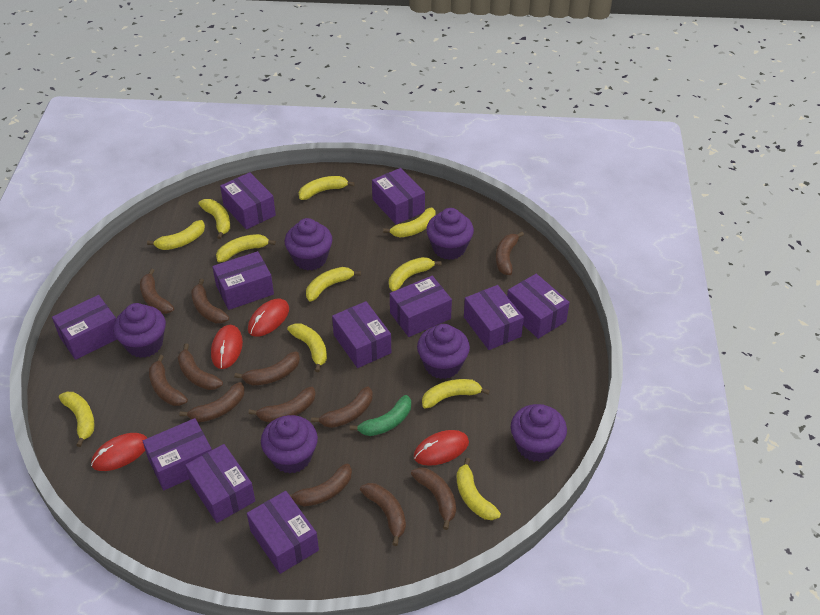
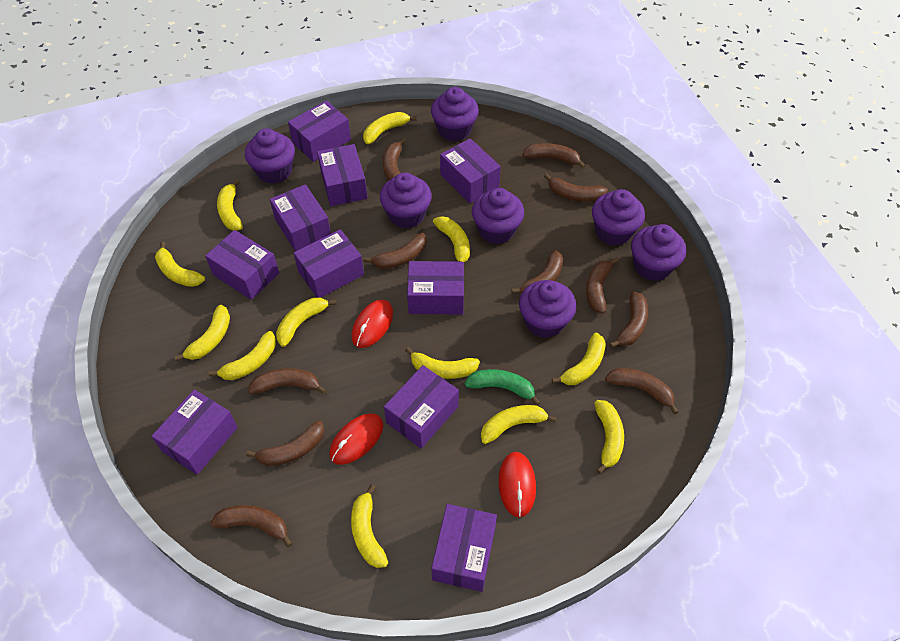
brown banana: [140,269,174,314] [149,355,188,406] [178,343,223,390] [179,382,245,422] [191,279,229,323] [234,351,300,385] [248,387,316,422] [289,463,352,506] [311,386,373,428] [360,483,406,546] [411,467,456,530] [496,232,524,275] = 12 -> [211,505,292,547] [246,420,324,466] [248,368,326,394] [363,233,427,269] [383,138,406,181] [511,250,563,294] [523,143,586,168] [544,173,608,202] [586,257,619,314] [605,368,679,414] [609,291,648,348] = 11
purple box: [52,295,117,360] [143,418,212,490] [185,444,255,523] [212,251,274,310] [220,172,276,230] [247,491,319,574] [332,301,391,368] [372,168,425,225] [390,276,452,337] [464,285,524,350] [507,274,570,339] = 11 -> [151,390,238,475] [205,230,279,300] [270,184,331,252] [288,101,351,162] [294,229,364,298] [317,144,368,206] [384,365,459,449] [407,261,464,314] [431,504,497,592] [440,138,501,203] = 10
purple cupcake: [113,303,166,358] [261,415,318,474] [285,218,332,271] [417,324,470,379] [426,208,474,260] [511,404,567,462] = 6 -> [245,128,295,184] [380,172,432,229] [431,87,479,141] [472,188,524,244] [519,280,576,338] [592,189,645,246] [631,224,686,281] = 7
red mouse: [91,433,147,471] [211,325,243,369] [248,299,289,337] [414,430,469,466] = 4 -> [329,413,383,465] [352,300,393,348] [498,452,536,518] = 3
yellow banana: [59,392,94,447] [147,220,205,250] [199,199,230,239] [216,234,276,262] [287,323,327,372] [299,176,355,200] [306,267,361,301] [383,208,436,238] [389,257,441,291] [422,379,490,409] [457,457,501,520] = 11 -> [155,242,205,287] [174,305,230,361] [209,331,276,380] [217,179,243,230] [276,297,336,347] [351,484,388,568] [363,112,417,144] [405,347,480,379] [433,216,470,262] [481,405,557,444] [552,333,606,385] [595,400,624,474] = 12

